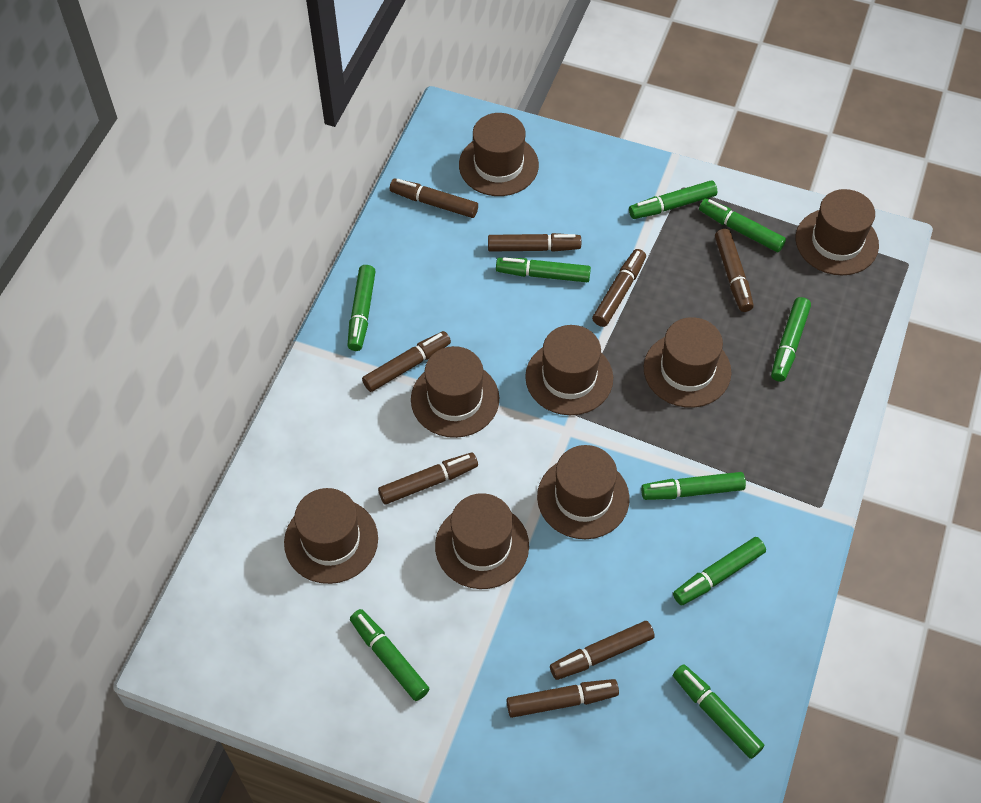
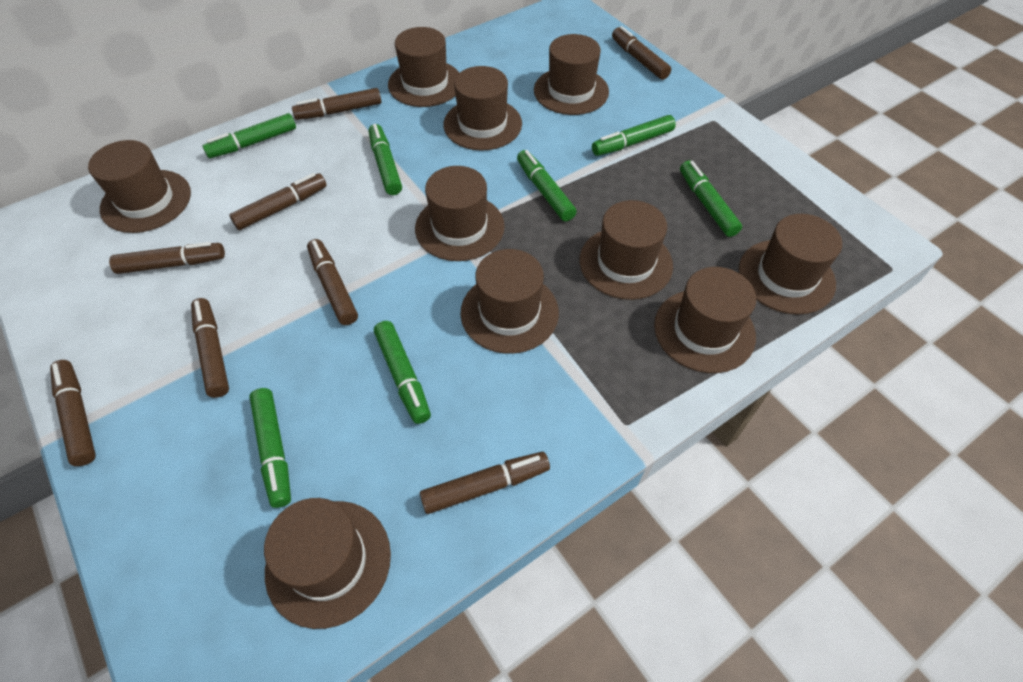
brown hat: [284,488,378,584] [411,346,499,438] [435,493,529,589] [459,113,539,196] [525,325,613,415] [537,445,630,539] [644,317,731,408] [796,189,879,275] = 8 -> [88,140,191,233] [264,498,391,629] [388,27,459,107] [415,166,505,261] [443,66,522,151] [460,249,559,354] [534,34,609,115] [580,200,673,300] [654,267,756,373] [739,214,842,315] = 10
green marker: [348,265,376,351] [350,609,429,701] [496,257,591,282] [629,180,717,219] [641,472,746,500] [673,537,766,605] [673,664,764,759] [699,198,786,252] [771,297,811,382] = 9 -> [202,113,296,158] [249,388,291,508] [369,124,402,195] [374,321,431,424] [517,150,577,221] [592,115,676,156] [680,160,742,237] = 7

